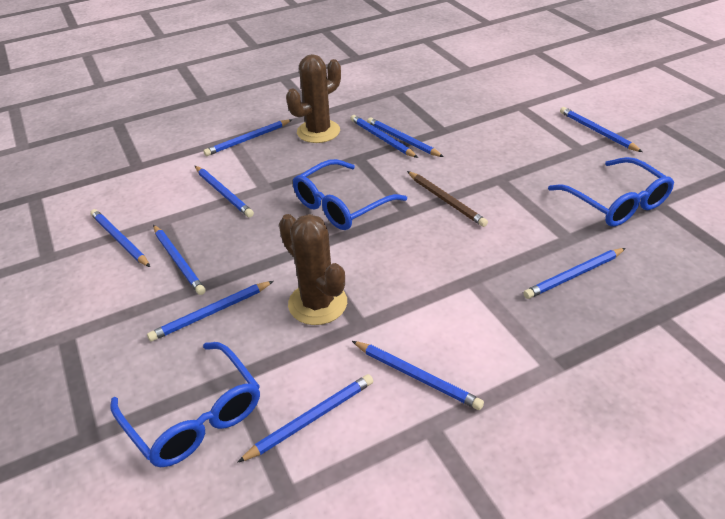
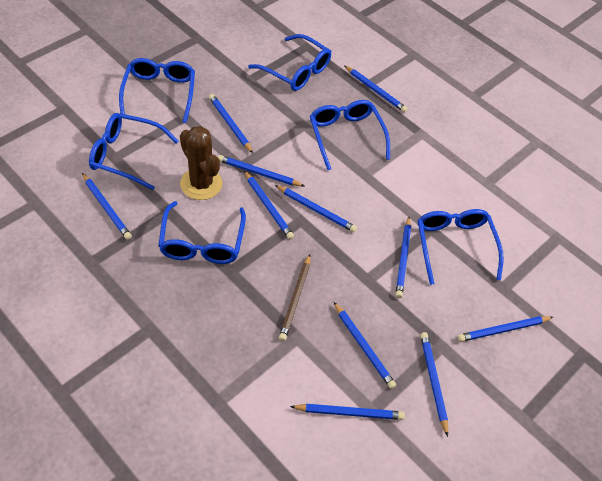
blue glasses: [110,342,260,467] [293,159,407,230] [548,157,674,226] = 3 -> [89,113,178,190] [119,58,195,123] [158,201,246,264] [248,34,331,91] [310,100,390,170] [418,209,504,285] = 6
brown cactus: [279,214,347,325] [286,54,341,143] = 2 -> [180,126,223,200] = 1

